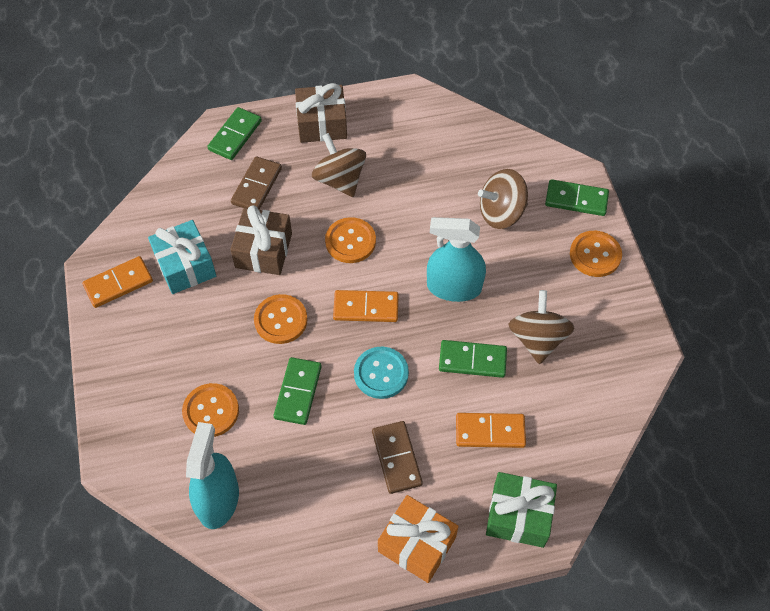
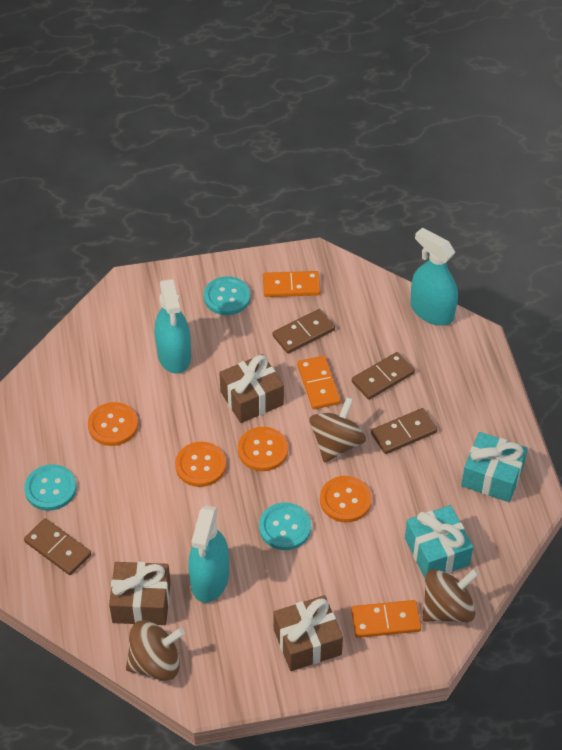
brown domino: [231,156,282,210] [372,421,423,494] = 2 -> [24,518,91,575] [273,309,335,354] [352,352,415,400] [371,408,438,454] = 4
brown gift: [230,205,292,275] [295,83,347,143] = 2 -> [109,562,171,625] [219,354,284,423] [274,595,343,671] = 3
green domino: [207,107,262,160] [274,357,322,425] [439,340,507,378] [545,179,609,216] = 4 -> none = 0
green gift: [486,472,557,548] = 1 -> none = 0
orange gift: [378,495,459,583] = 1 -> none = 0
turquoise button: [354,347,409,399] = 1 -> [24,464,77,511] [204,276,251,315] [259,503,311,550] = 3
turquoise gift: [148,220,216,294] = 1 -> [405,505,473,578] [461,432,528,502] = 2
turquoise spray bottle: [186,422,239,529] [427,217,486,302] = 2 -> [155,279,191,374] [188,505,229,603] [410,228,458,326] = 3

